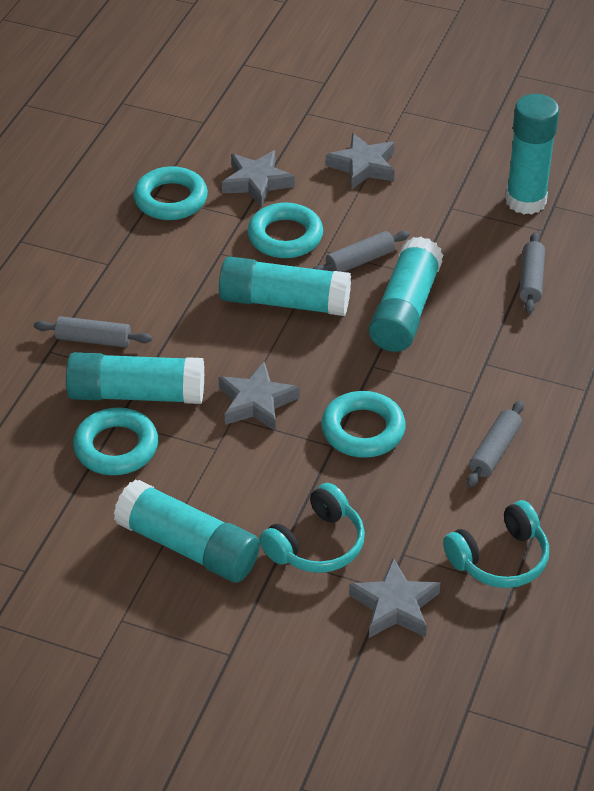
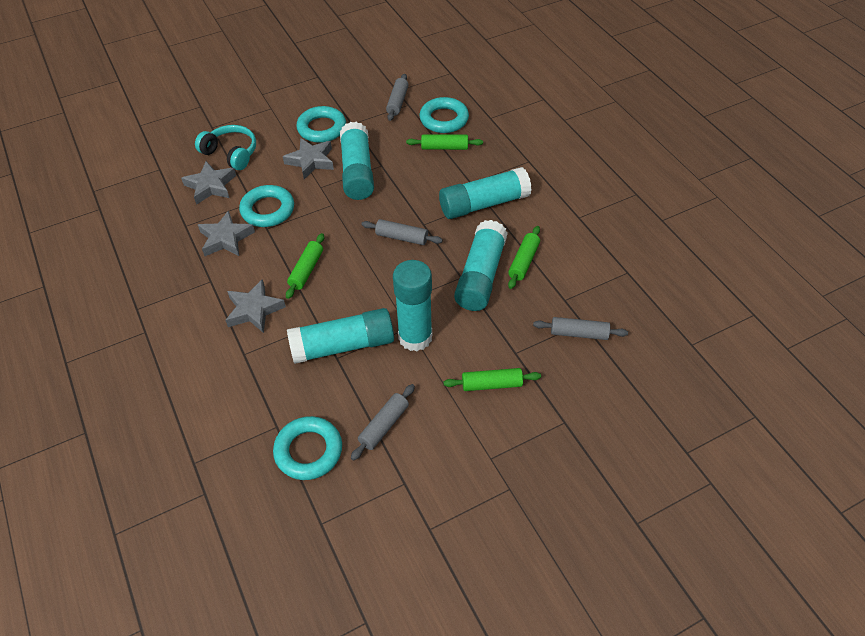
green rolling pin: none = 0 -> [286,233,324,299] [406,134,483,150] [443,368,541,391] [508,226,540,289] = 4
turquoise headphones: [259,483,365,573] [443,500,549,588] = 2 -> [195,125,256,170] = 1

